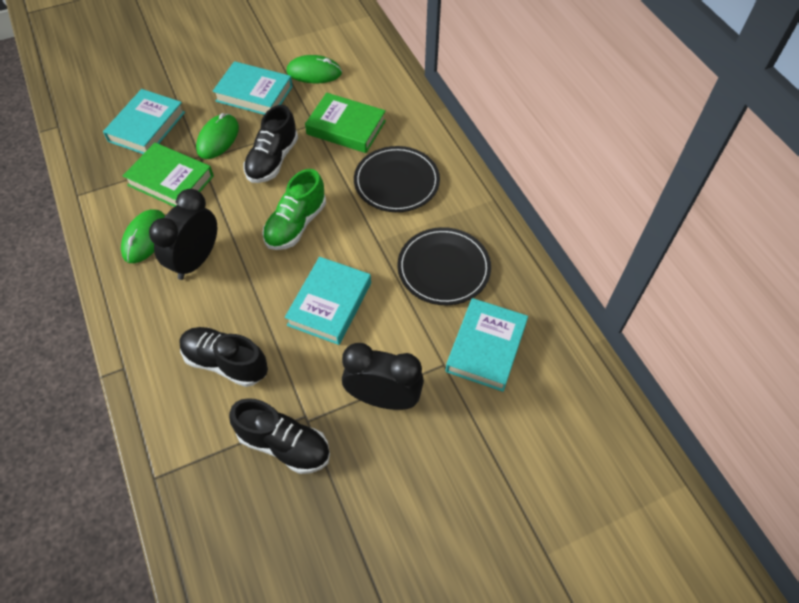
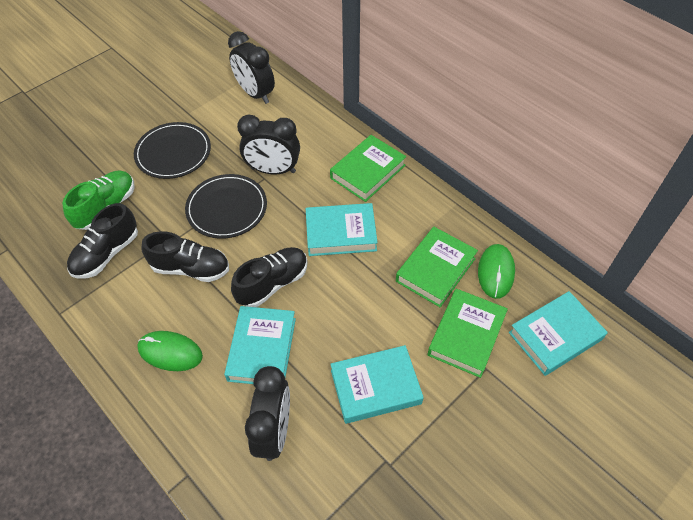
black clock: [149,189,217,280] [342,343,424,410] = 2 -> [228,31,275,104] [237,114,300,175] [245,366,290,461] = 3
green book: [123,143,214,207] [305,93,386,153] = 2 -> [330,135,406,202] [396,227,478,307] [427,289,508,378] = 3
green mouse: [121,209,165,263] [196,113,239,159] [287,55,342,83] = 3 -> [137,331,203,371] [478,244,515,299] = 2

